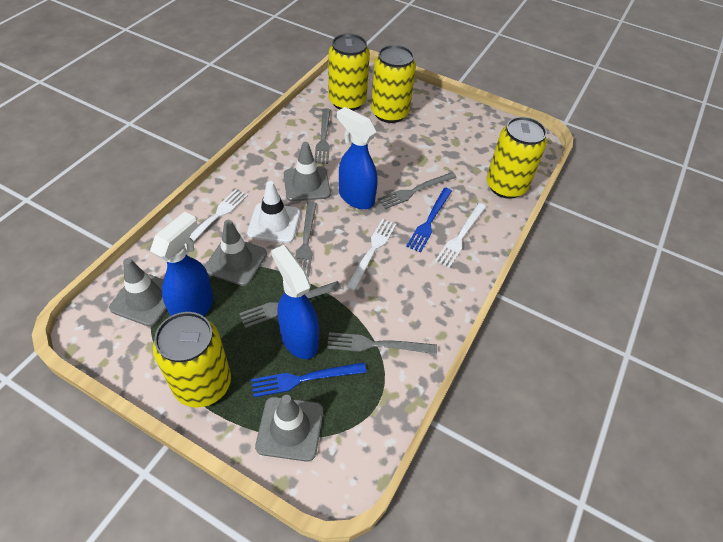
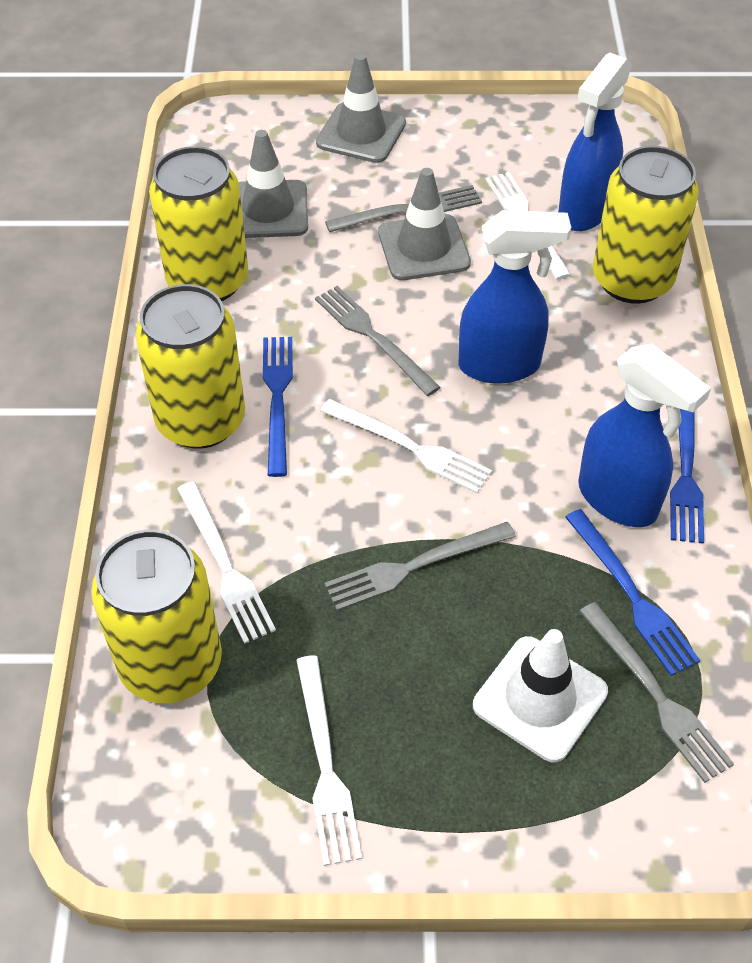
blue fork: [251,362,367,397] [406,187,452,253] = 2 -> [263,337,293,477] [565,509,700,676] [670,409,704,544] = 3
grey fork: [239,281,342,328] [295,202,317,277] [314,108,331,164] [327,332,437,354] [378,172,457,209] = 5 -> [315,286,441,396] [324,522,516,611] [325,185,482,232] [579,602,734,783] = 4
grey traffic cone: [109,258,167,326] [204,220,267,286] [255,395,323,462] [284,142,331,202] = 4 -> [238,130,308,238] [316,53,406,163] [378,168,471,280] = 3
white fork: [184,189,248,250] [345,219,396,291] [435,203,486,268] = 3 -> [177,481,276,644] [296,655,362,866] [321,399,492,493] [485,172,571,280] = 4

